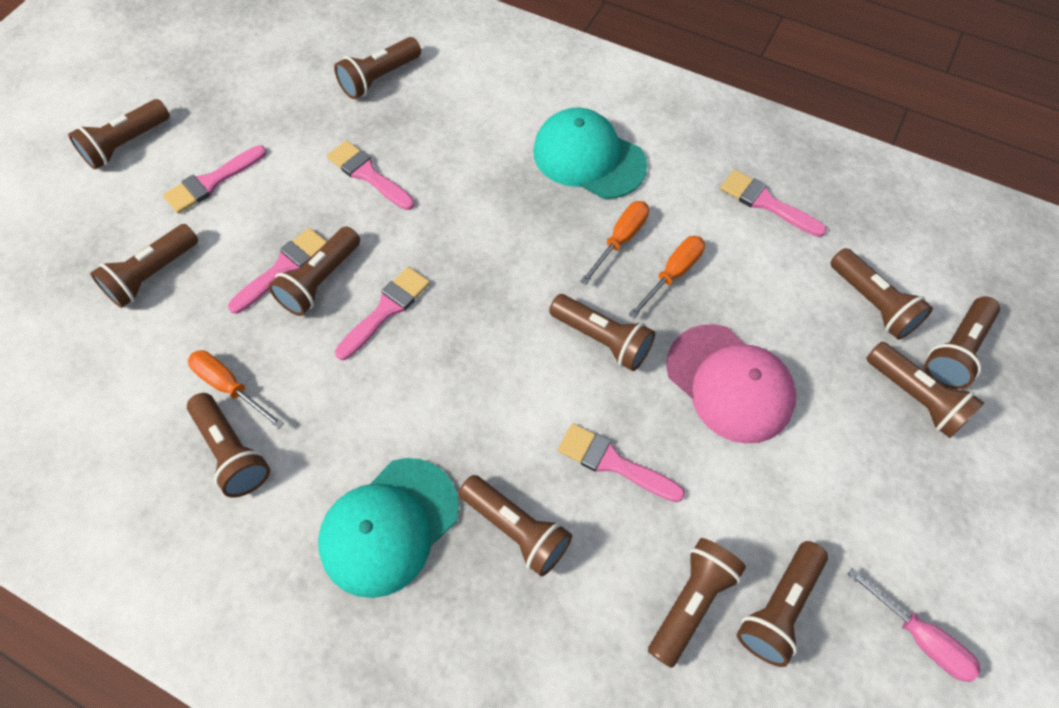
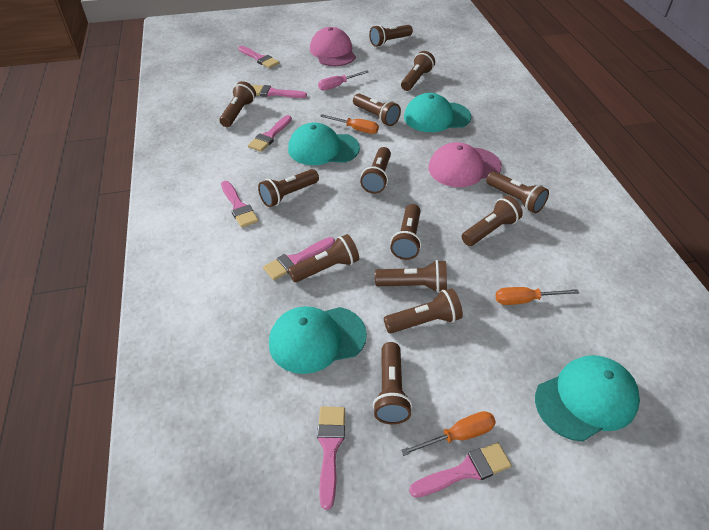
brown flashlight: [68,99,170,170] [90,224,198,308] [187,393,270,498] [269,226,360,316] [334,37,421,99] [459,475,572,576] [549,294,655,371] [648,538,746,668] [737,541,828,667] [830,248,933,340] [866,342,984,438] [925,296,1000,389] = 12 -> [219,81,256,127] [258,169,319,207] [288,234,359,282] [353,93,401,126] [360,147,391,194] [369,25,413,47] [373,342,412,424] [375,260,447,293] [384,288,463,333] [390,204,421,260] [401,51,435,91] [462,196,523,246] [486,171,549,213] = 13
pink brush: [163,145,267,214] [228,228,327,314] [327,140,415,210] [335,267,430,360] [558,423,685,502] [720,170,827,237] = 6 -> [221,181,258,228] [238,46,279,68] [248,115,292,152] [252,85,307,98] [263,237,335,280] [317,406,345,510] [409,442,512,498] = 7
pink cap: [666,324,796,444] = 1 -> [310,27,356,66] [429,142,502,187] = 2
turquoise cap: [318,458,459,598] [533,108,647,199] = 2 -> [269,306,367,374] [288,122,360,165] [404,93,471,132] [535,355,640,442] = 4

